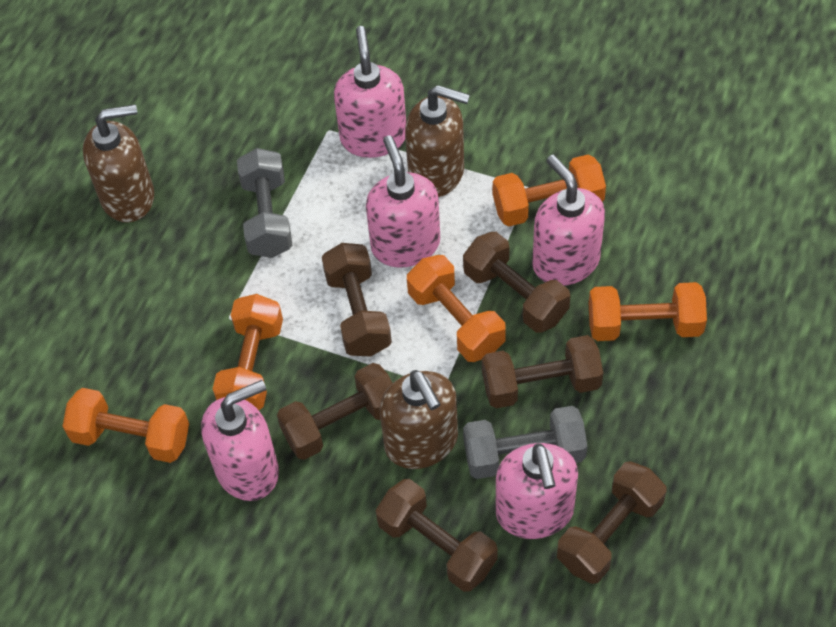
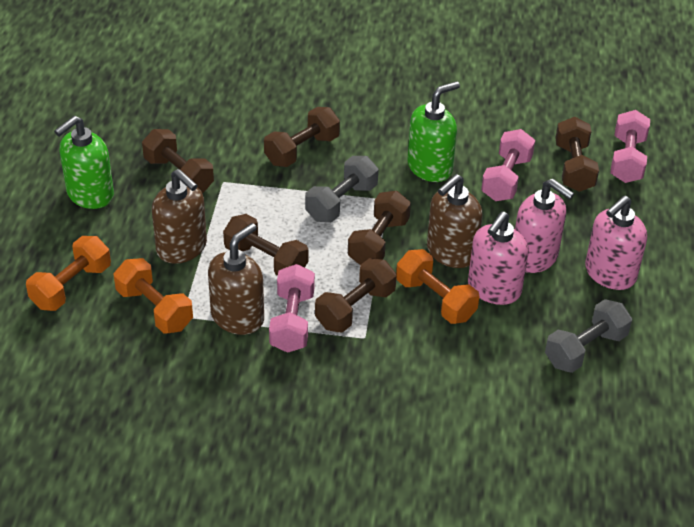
green soap dispenser: none = 0 -> [54,116,114,209] [408,81,460,182] = 2
orange dumbbell: [62,388,189,463] [213,294,283,410] [407,255,506,362] [493,154,606,226] [589,282,707,341] = 5 -> [26,236,111,311] [114,258,193,334] [396,249,480,324] = 3
pink dumbbell: none = 0 -> [269,264,315,353] [481,129,535,201] [610,110,650,183] = 3
pink soap dispenser: [201,380,279,501] [334,26,406,158] [366,136,440,268] [496,443,578,539] [532,155,605,286] = 5 -> [468,211,529,305] [515,179,574,273] [585,196,647,290] = 3

